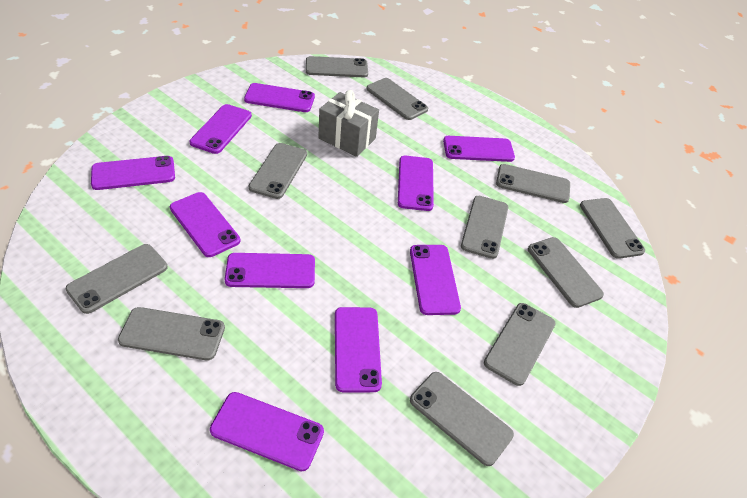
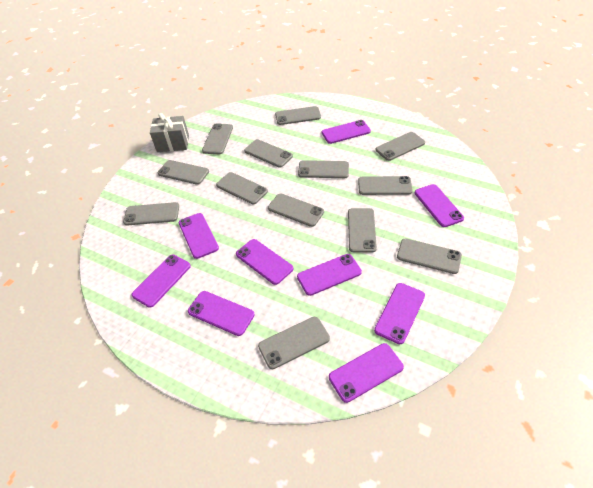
grey phone: [66,244,168,314] [118,307,225,360] [249,143,307,199] [306,56,368,77] [367,78,428,120] [410,372,514,466] [461,196,508,259] [484,303,556,386] [496,164,570,203] [528,237,604,308] [580,198,645,259] = 11 -> [123,202,179,225] [158,160,209,185] [202,123,233,154] [216,172,268,204] [244,139,293,168] [258,317,330,369] [268,193,324,227] [275,106,321,125] [298,160,349,178] [348,208,377,253] [358,176,413,195] [376,132,425,161] [397,238,462,274] = 13
purple phone: [91,156,175,190] [170,192,240,257] [190,104,252,154] [210,392,324,471] [225,253,315,288] [244,83,315,112] [335,307,382,392] [398,156,434,211] [410,245,461,315] [443,136,515,162] = 10 -> [132,255,191,308] [179,213,219,259] [188,291,254,336] [236,239,293,285] [297,254,362,296] [322,120,371,144] [329,343,404,403] [374,283,425,344] [414,184,464,227] = 9

